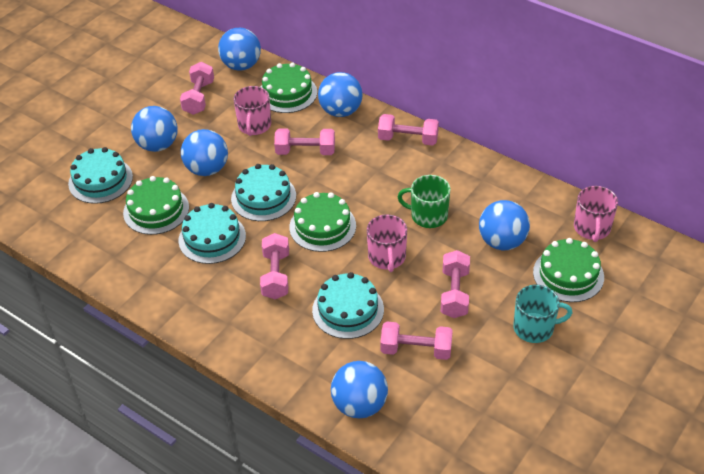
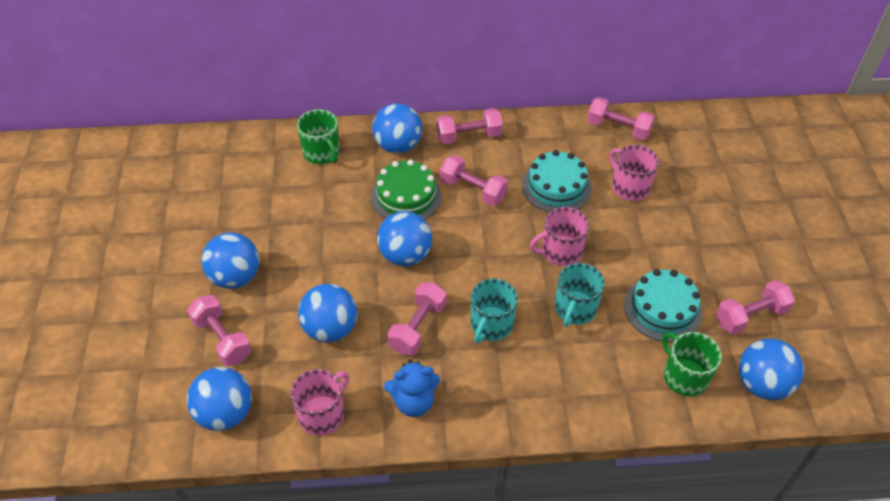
blue teddy bear: none = 0 -> [384,360,440,417] = 1
green cake: [123,176,189,235] [261,62,317,113] [289,192,356,252] [533,238,604,302] = 4 -> [371,160,441,219] = 1
green mug: [398,175,450,228] = 1 -> [297,109,340,164] [662,332,722,396] = 2
turquoise cake: [68,147,133,204] [179,203,246,264] [231,164,296,221] [312,272,384,339] = 4 -> [522,150,592,212] [624,269,702,342] = 2
turquoise mug: [513,285,572,343] = 1 -> [471,278,518,343] [555,263,605,327] = 2

